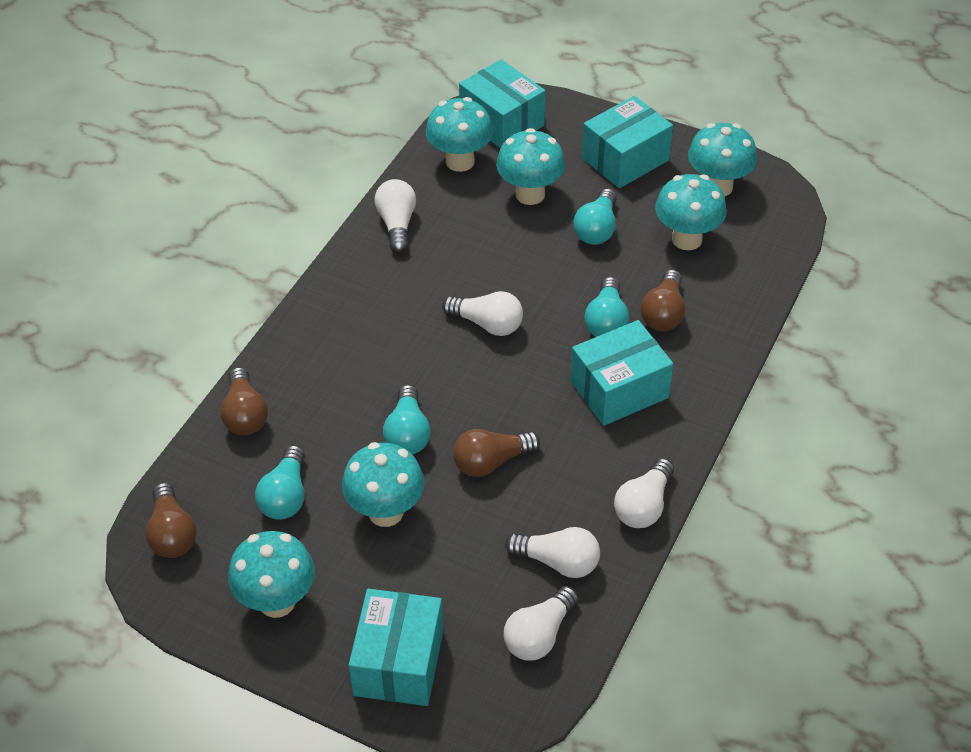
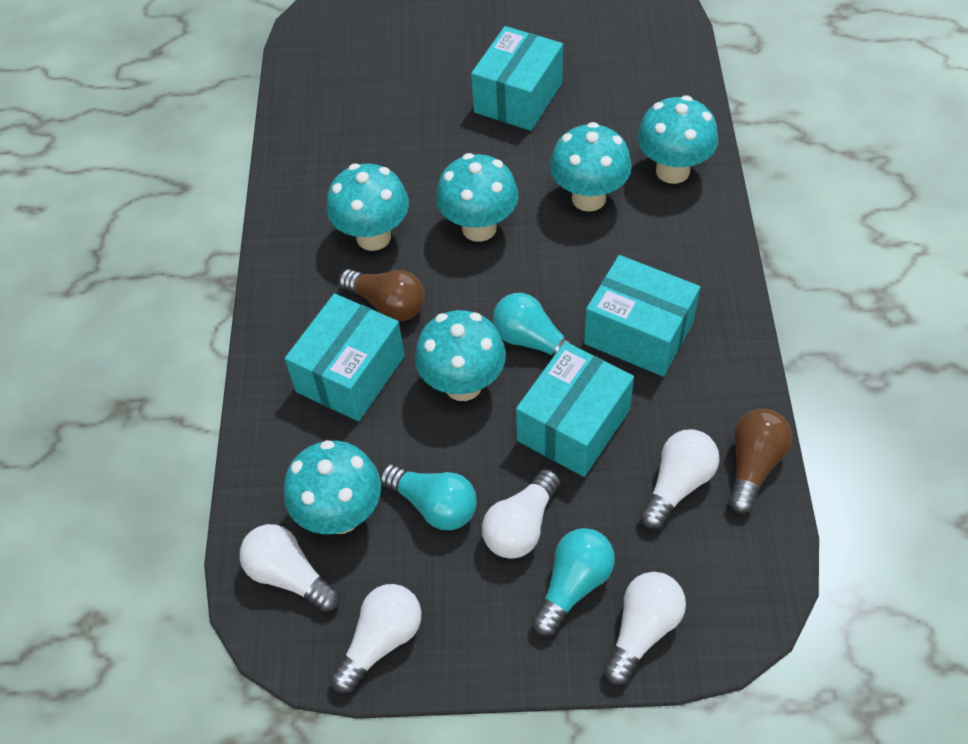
brown light bulb: [145,482,197,558] [220,367,268,435] [453,429,540,477] [641,270,685,331] = 4 -> [339,269,425,321] [728,409,792,514] = 2
turquoise light bulb: [255,445,305,520] [383,385,431,455] [573,189,617,245] [585,277,629,337] = 4 -> [380,464,477,530] [493,293,582,356] [532,528,615,636] = 3

